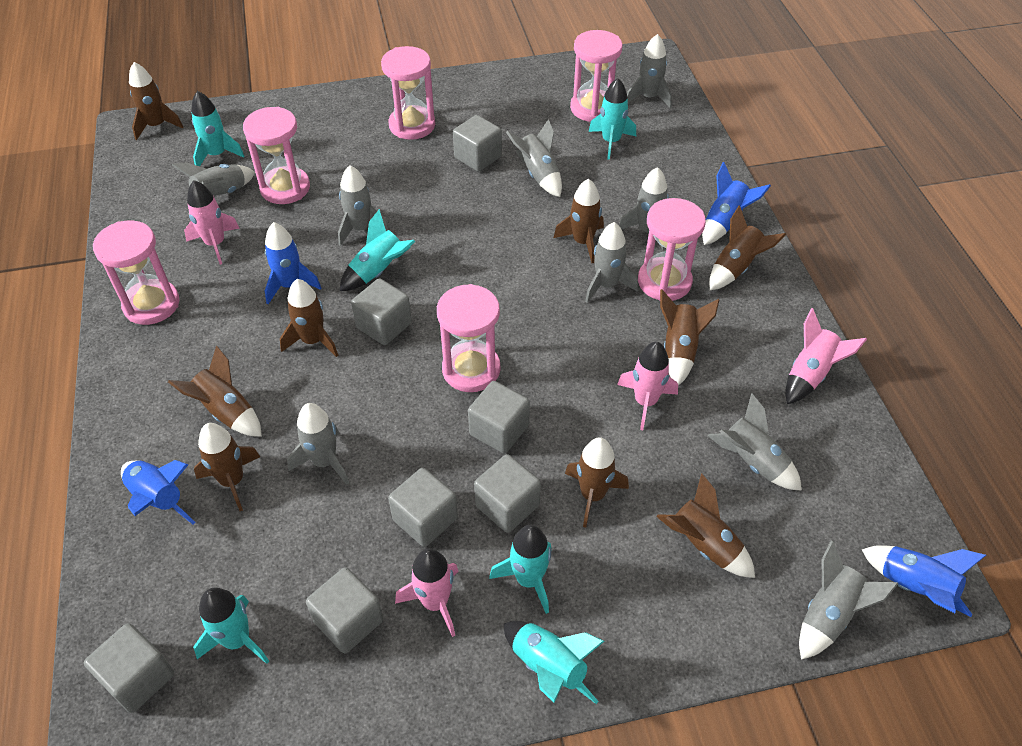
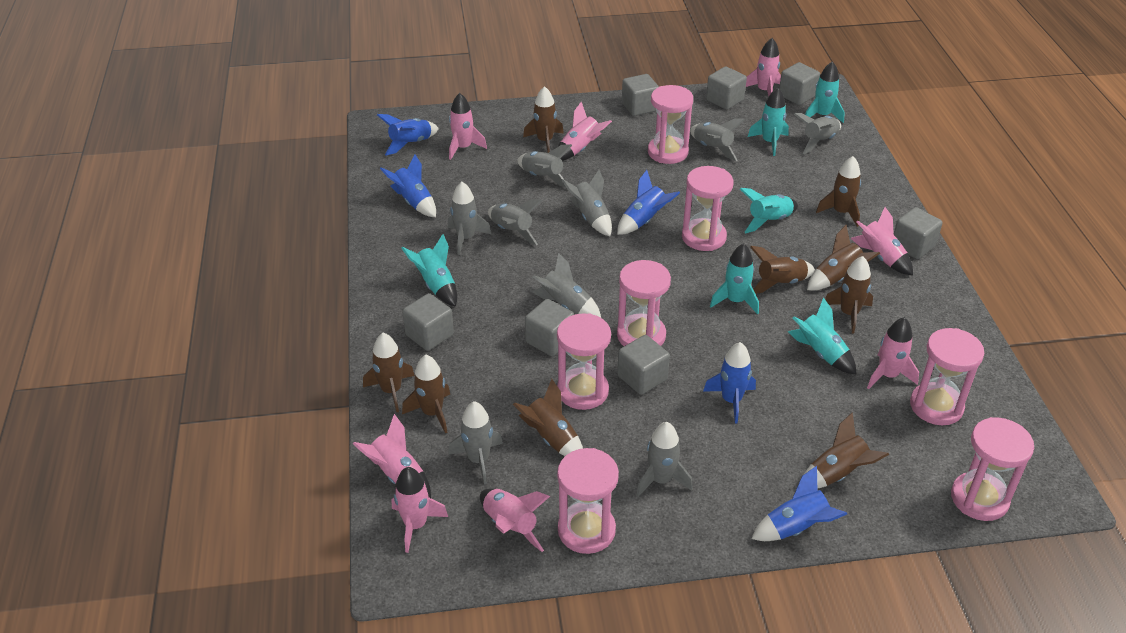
blue rocket: [121,460,196,525] [265,222,321,304] [702,162,771,245] [862,545,986,617] = 4 -> [377,114,439,156] [380,155,436,217] [617,170,680,235] [703,342,756,423] [751,466,847,541] = 5
pink hourglass: [93,220,179,325] [243,107,310,204] [381,46,435,140] [437,284,500,392] [570,30,623,122] [638,198,706,301] = 6 -> [557,313,611,410] [557,448,619,554] [617,260,671,346] [648,85,693,164] [682,166,733,251] [910,328,984,425] [951,417,1034,521] = 7
pink rocket: [184,180,240,265] [395,548,459,637] [617,342,678,430] [785,308,867,404] = 4 -> [353,414,431,498] [392,467,448,553] [449,93,487,160] [480,488,550,552] [558,101,612,161] [746,38,781,96] [851,207,913,275] [867,317,919,389] = 8

